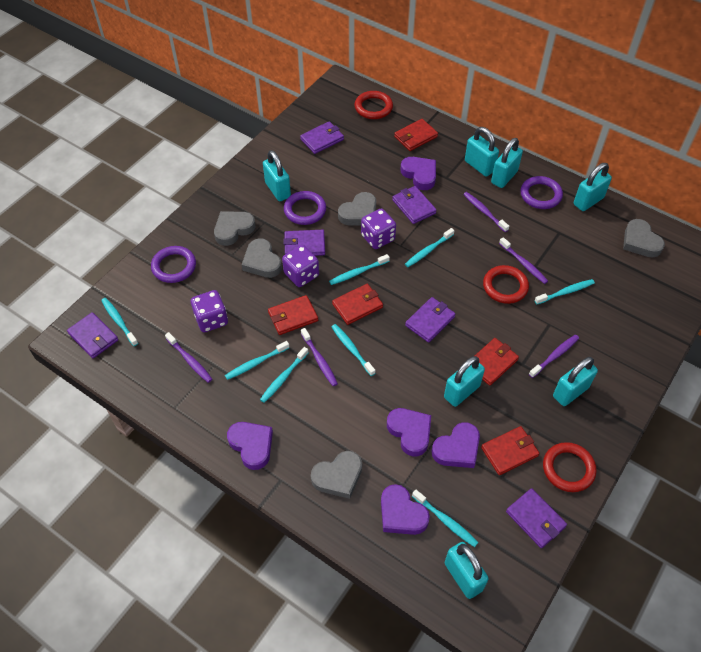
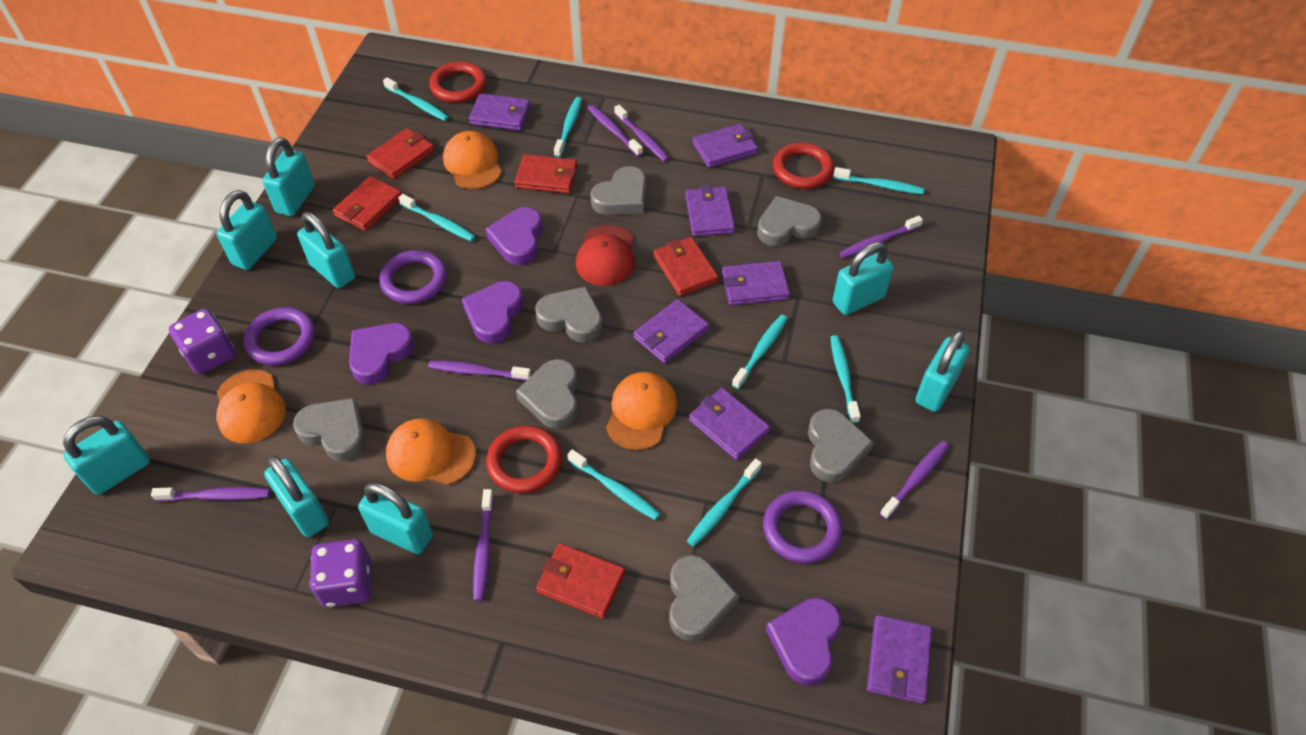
grey heart: [214,211,255,246] [241,238,282,278] [311,451,362,499] [338,192,376,225] [623,219,665,258] = 5 -> [293,398,365,461] [516,359,578,429] [535,286,603,343] [590,166,646,215] [669,555,739,642] [757,196,822,246] [808,409,874,483] = 7
orange cap: none = 0 -> [216,369,286,443] [386,418,476,485] [443,131,502,189] [606,372,677,450] = 4
purple dice: [191,290,228,332] [282,245,319,287] [361,209,396,249] = 3 -> [169,308,235,375] [310,539,372,607] = 2
purple heart: [227,422,273,470] [381,484,430,535] [387,408,431,456] [400,157,436,190] [432,422,480,468] = 5 -> [349,323,415,384] [462,281,524,344] [486,207,543,265] [766,598,841,686] = 4
purple toothbrush: [165,332,212,383] [301,328,338,386] [463,192,509,232] [499,237,548,284] [529,335,579,378] = 5 -> [151,487,270,501] [428,361,531,381] [473,489,494,601] [588,105,643,157] [614,105,669,162] [839,216,923,258] [880,441,949,520] = 7
purple wallet: [67,312,118,358] [283,230,325,256] [300,121,344,154] [392,186,437,224] [405,297,455,342] [506,488,567,548] = 6 -> [469,93,531,131] [633,299,709,364] [685,185,735,237] [689,388,770,460] [693,124,758,168] [722,261,790,305] [867,615,932,704] = 7
red cap: none = 0 -> [576,225,635,286] = 1
turquoise padlock: [263,150,291,201] [444,356,485,407] [445,542,489,599] [465,127,499,177] [491,138,523,188] [553,357,598,406] [574,163,612,211] = 7 -> [63,416,150,495] [216,190,277,270] [262,137,315,216] [264,455,329,537] [297,212,355,288] [358,482,433,554] [833,242,894,315] [916,330,970,412] = 8

